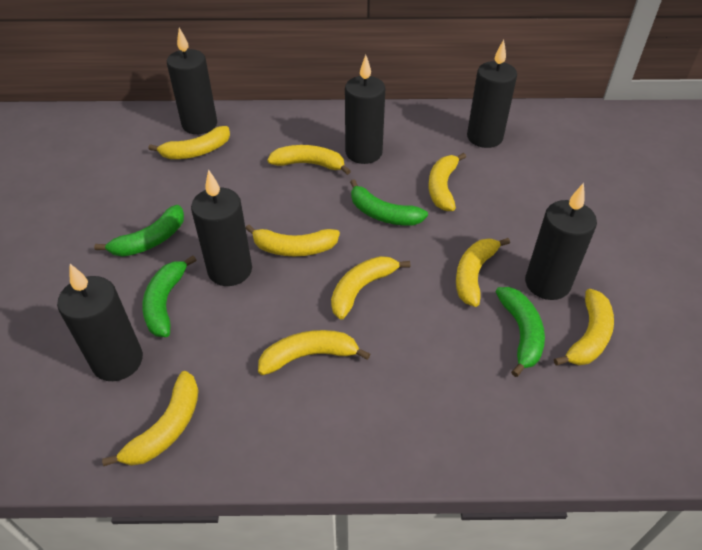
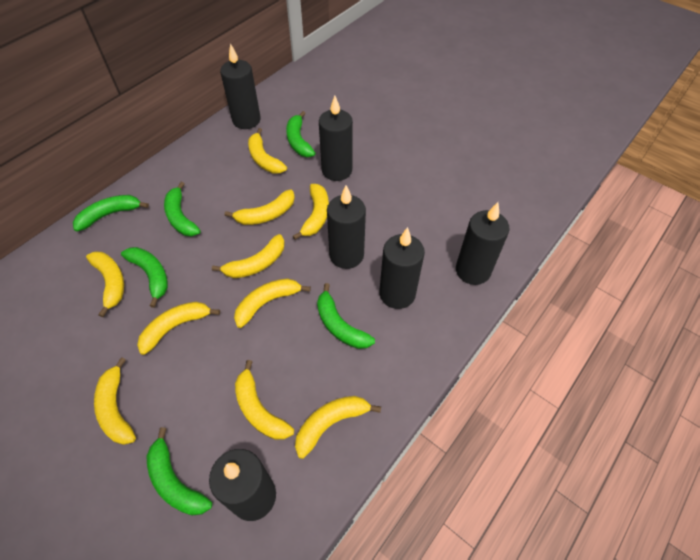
green banana: [94,205,184,257] [142,256,196,337] [350,179,428,226] [495,287,545,377] = 4 -> [73,195,149,232] [121,247,168,308] [146,427,212,516] [164,182,201,236] [286,111,315,157] [317,283,375,349] = 6
yellow banana: [102,371,199,466] [148,126,230,159] [246,225,340,256] [258,330,370,375] [267,145,351,175] [331,256,410,320] [429,153,466,211] [456,238,510,307] [554,289,614,366] = 9 -> [86,251,124,317] [94,357,136,445] [137,302,220,355] [212,234,285,278] [225,189,295,225] [234,278,311,328] [235,360,294,440] [248,128,287,173] [293,184,329,240] [295,396,381,459] = 10

